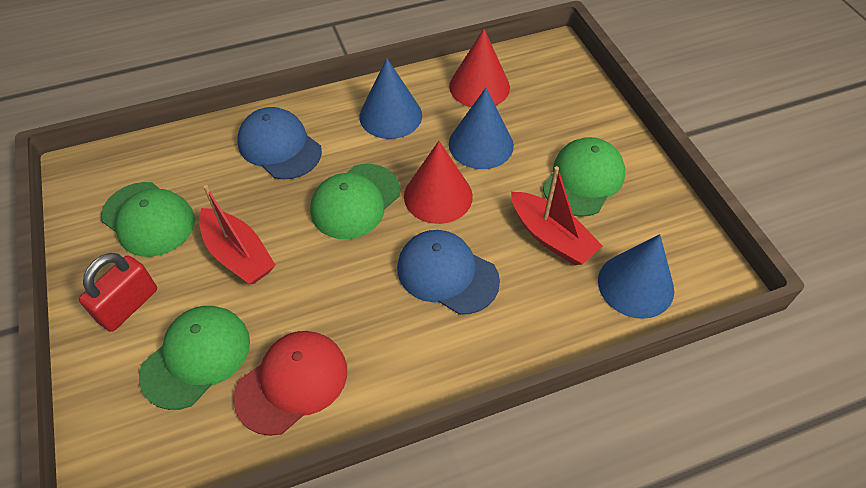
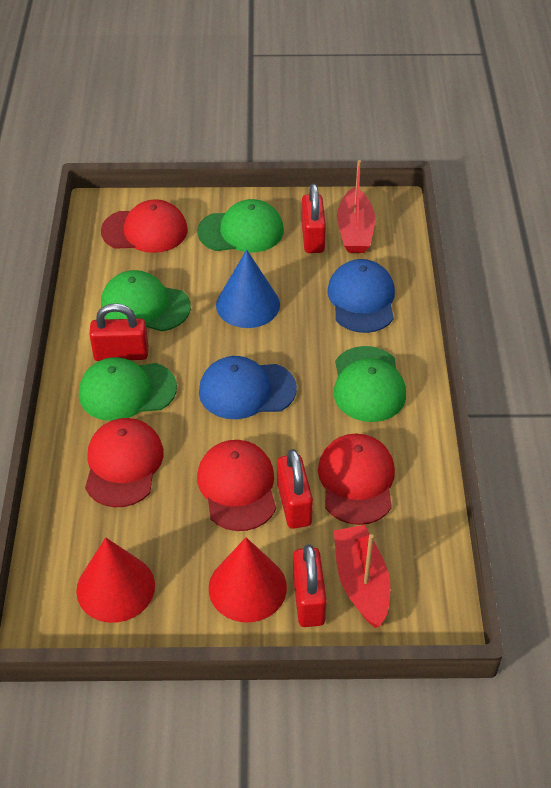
blue cone: [360,58,422,139] [449,88,514,169] [598,234,674,319] = 3 -> [216,250,280,328] = 1
red cap: [233,331,347,436] = 1 -> [85,418,164,507] [101,199,188,253] [197,440,276,531] [318,434,395,525] = 4
red padlock: [79,253,157,332] = 1 -> [89,303,148,361] [277,449,313,529] [293,544,327,627] [301,184,326,253] = 4

